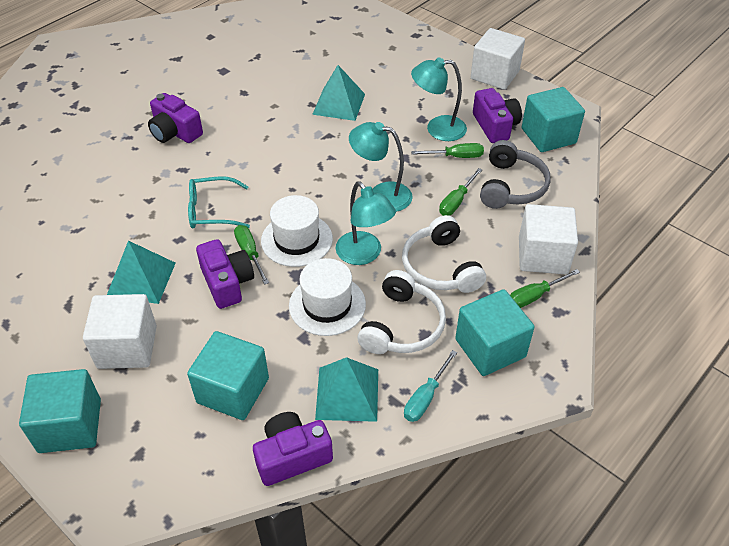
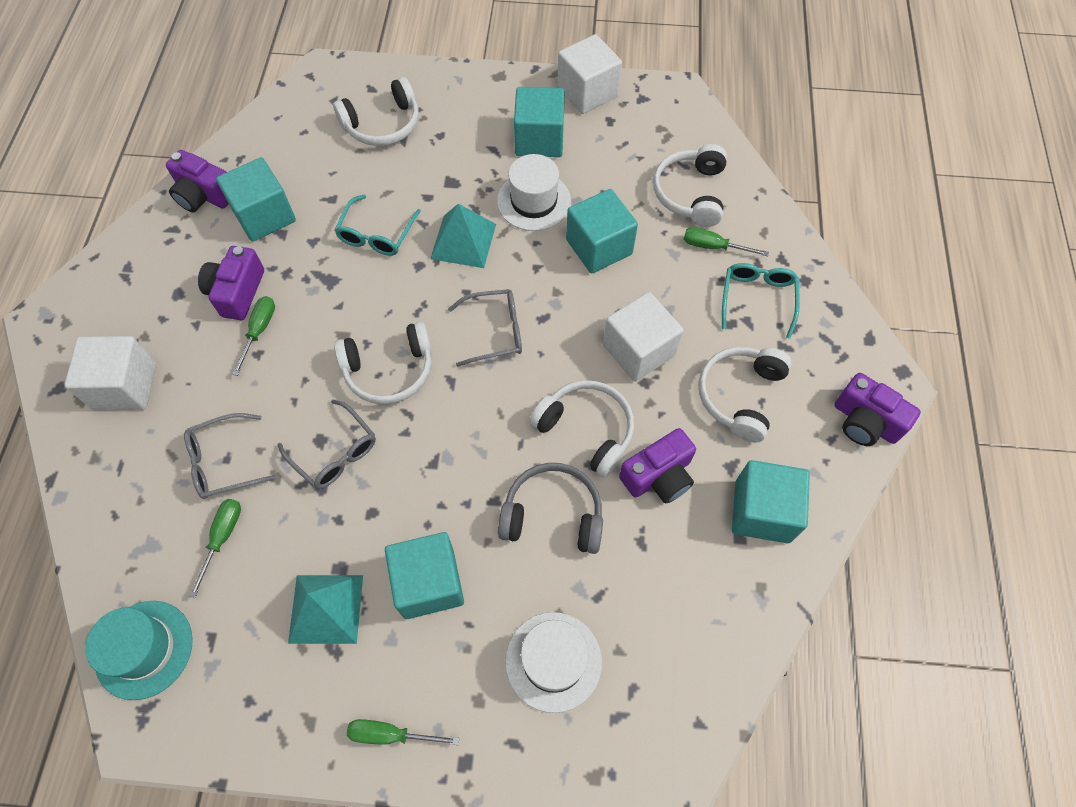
grey glasses: none = 0 -> [184,413,277,499] [278,399,376,489] [448,289,522,367] = 3
turquoise cube: [19,369,101,453] [187,331,269,420] [455,289,535,376] [522,87,585,152] = 4 -> [216,157,296,242] [385,532,464,619] [514,87,565,157] [566,189,638,273] [732,460,810,543] = 5
turquoise glasses: [188,176,250,229] = 1 -> [334,195,421,256] [722,263,800,339] = 2
turquoise hat: none = 0 -> [85,601,193,700] = 1
turquoise lamp: [336,181,396,265] [349,122,413,212] [411,57,467,141] = 3 -> none = 0
turquoise pyramid: [107,241,176,304] [312,65,365,121] [315,357,378,422] = 3 -> [288,575,363,644] [430,204,496,268] = 2
turquoise screwdriver: [404,350,457,422] = 1 -> none = 0
white headphones: [357,270,446,354] [402,215,486,293] = 2 -> [333,77,419,146] [334,321,432,404] [529,380,634,478] [653,144,727,227] [698,347,792,443] = 5

